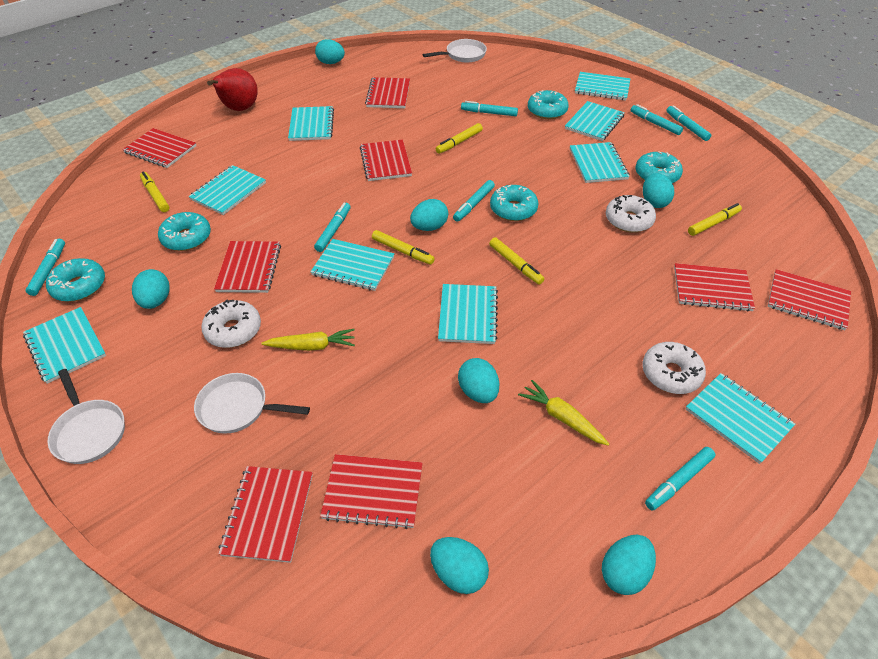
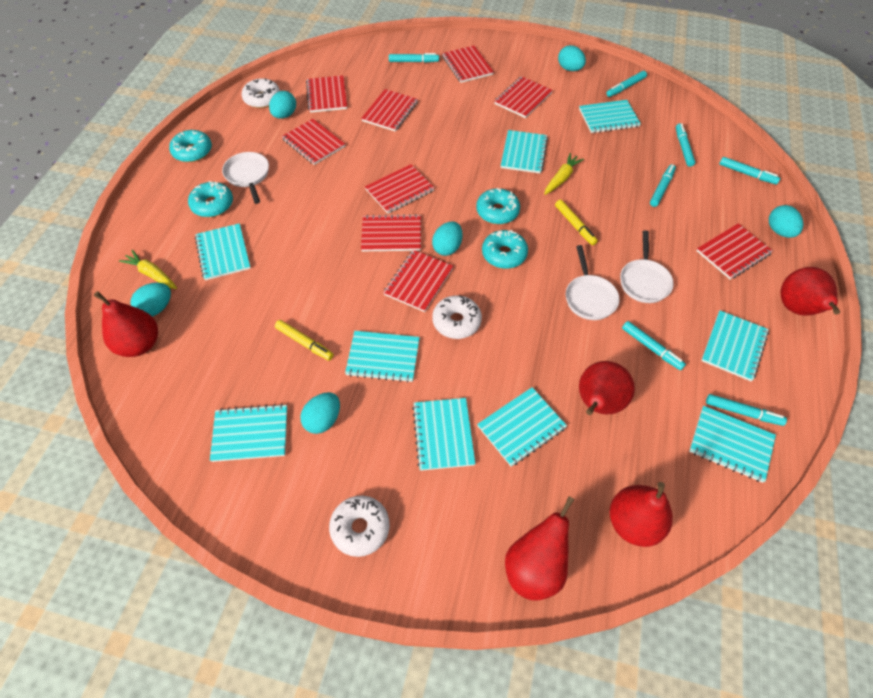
red notebook: [122,128,196,168] [214,241,281,293] [218,466,313,563] [320,454,423,529] [360,140,412,181] [365,77,410,108] [674,263,755,311] [768,269,851,330] = 8 -> [282,119,345,165] [306,75,347,113] [361,89,418,131] [361,214,421,251] [365,164,434,214] [383,250,454,312] [442,45,494,83] [494,76,553,118] [696,223,773,280] = 9
red pear: [207,68,258,111] = 1 -> [94,291,158,357] [505,496,575,601] [579,361,635,415] [610,482,673,547] [780,267,840,316] = 5
turquoise donut: [46,258,105,302] [158,212,211,251] [490,185,538,221] [528,90,569,119] [636,151,683,183] = 5 -> [169,130,212,162] [188,181,233,217] [476,188,520,224] [482,230,528,269] = 4
turquoise egg: [132,269,170,309] [315,39,345,64] [410,199,448,231] [430,537,489,594] [458,358,499,403] [602,535,656,595] [643,173,674,208] = 7 -> [130,282,171,316] [269,91,296,119] [300,392,340,434] [432,221,463,256] [558,45,586,71] [769,205,803,238] = 6
yellow marker: [140,171,170,212] [372,230,435,265] [436,123,483,154] [489,237,544,285] [688,203,742,236] = 5 -> [275,320,334,361] [555,200,598,245] = 2

